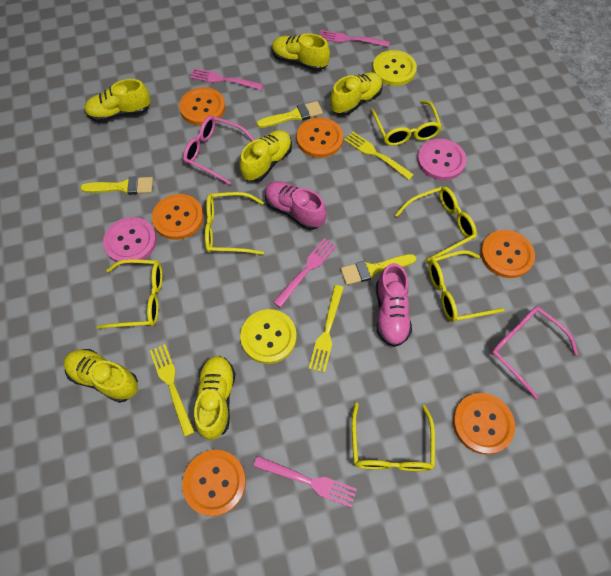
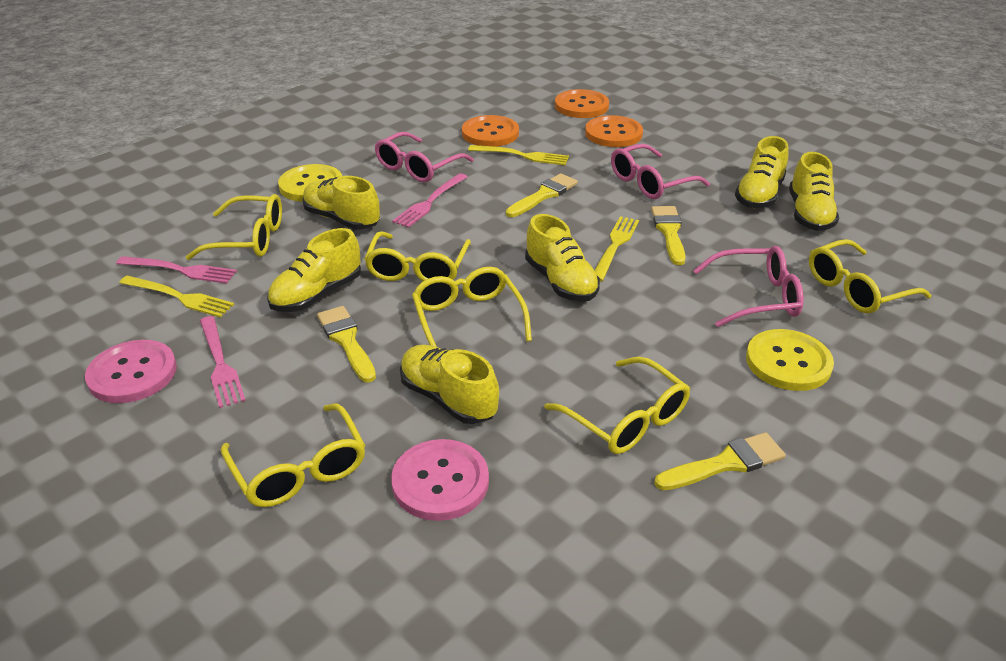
orange button: [152,194,204,240] [179,87,225,125] [182,450,246,516] [297,117,343,158] [453,393,515,455] [481,230,535,278] = 6 -> [462,115,519,147] [555,89,609,118] [585,115,643,147] = 3
pink fork: [190,68,264,90] [253,456,357,507] [273,238,337,308] [319,30,390,47] = 4 -> [116,256,237,284] [200,316,246,408] [392,173,468,228] = 3
pink glasses: [183,116,255,185] [491,307,578,399] = 2 -> [375,132,474,183] [611,144,710,199] [693,246,804,327] = 3
pink shoe: [265,181,327,230] [376,263,412,347] = 2 -> none = 0
yellow brush: [80,177,153,195] [257,101,323,128] [341,254,416,285] = 3 -> [317,306,376,383] [506,173,578,217] [651,206,686,265] [654,432,786,490] = 4

